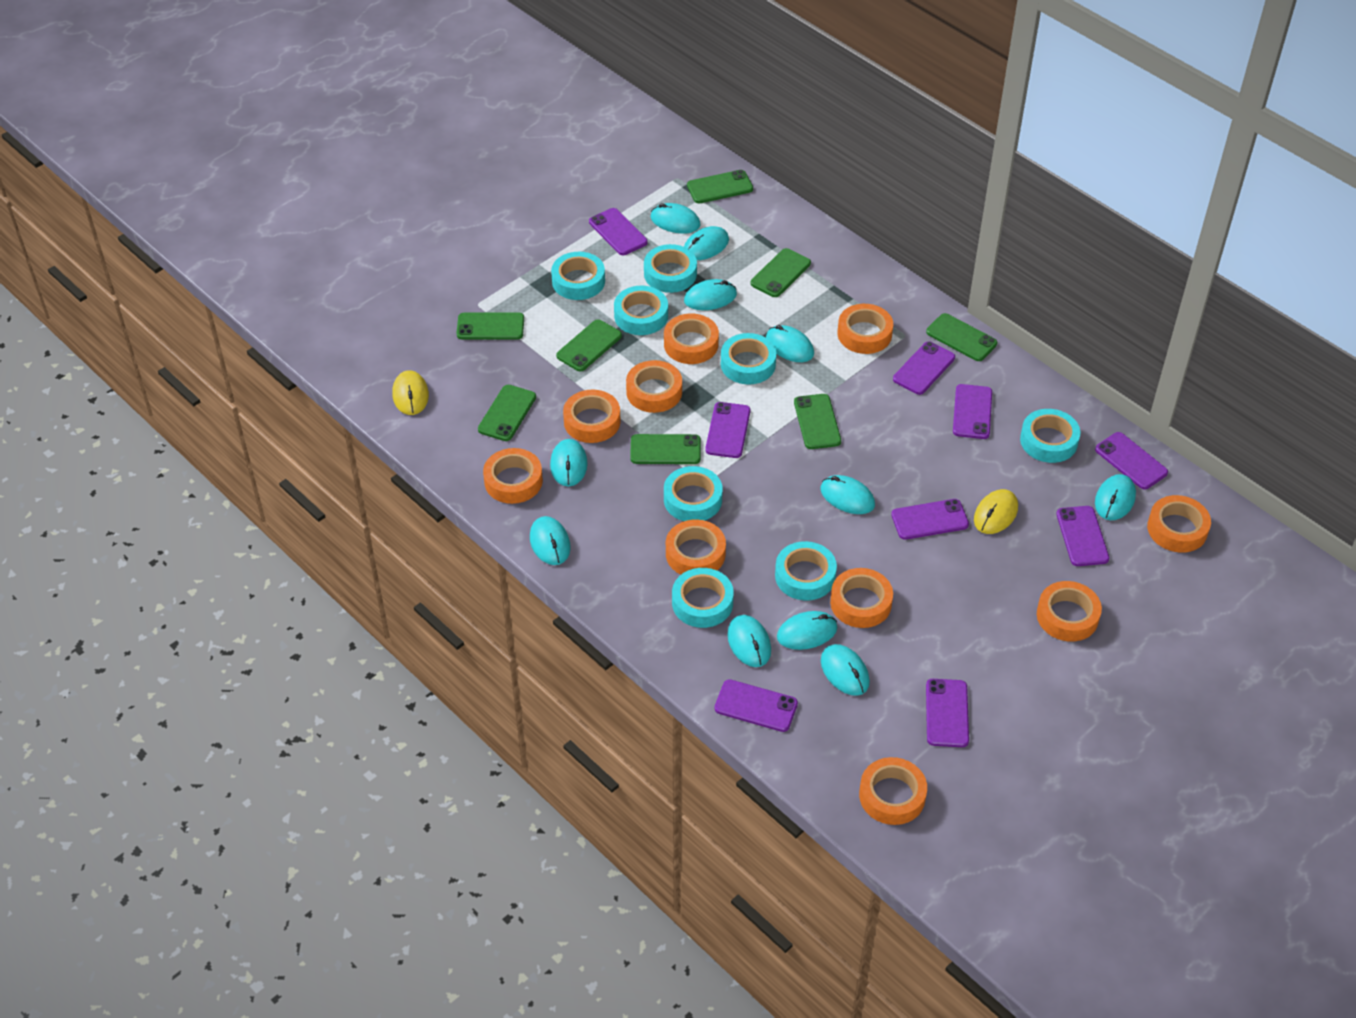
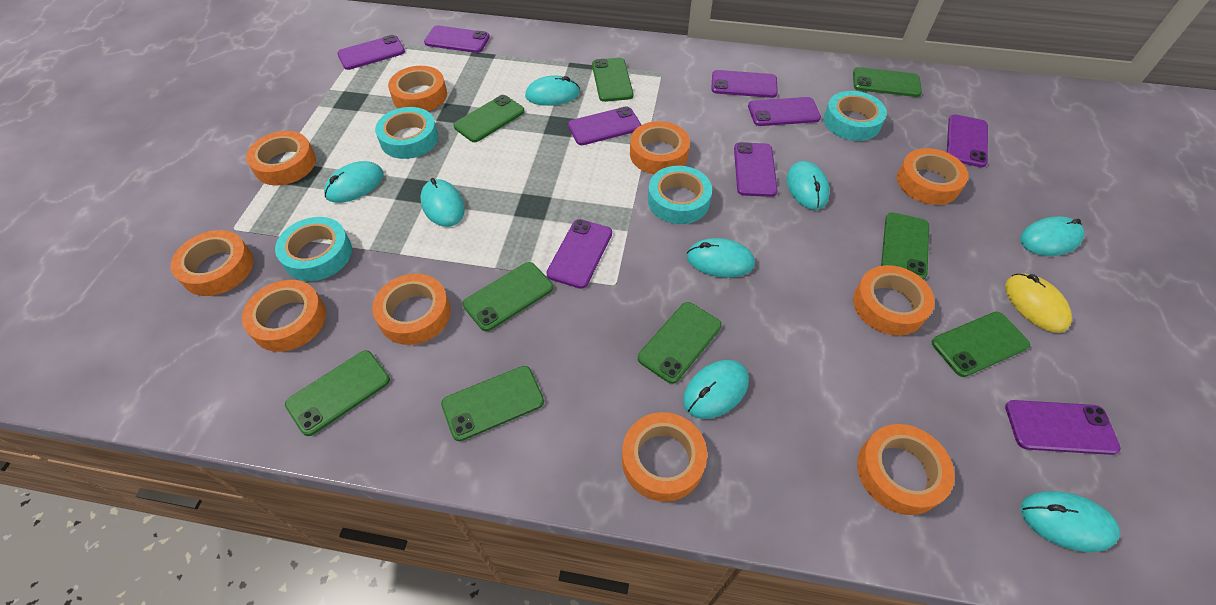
green phone: [456,313,524,340] [478,385,536,441] [556,319,622,371] [630,434,701,464] [687,170,753,203] [751,248,811,297] [794,394,841,449] [926,313,997,361] = 8 -> [285,350,390,436] [441,366,544,441] [453,95,525,142] [463,262,553,331] [592,58,633,102] [638,302,722,384] [853,67,922,97] [881,212,929,280] [932,312,1030,377] = 9
turquoise mouse: [530,516,571,565] [550,439,588,486] [650,203,701,234] [684,226,729,260] [684,279,737,310] [727,615,771,667] [766,325,814,362] [777,611,837,650] [821,475,875,514] [821,644,870,696] [1095,474,1136,520] = 11 -> [324,161,384,203] [420,178,465,227] [525,75,580,106] [683,360,749,419] [687,238,755,278] [787,161,830,210] [1020,216,1084,256] [1021,491,1120,552] = 8
turquoise tape: [551,252,605,300] [614,286,668,335] [644,244,697,293] [664,466,723,521] [672,568,734,628] [721,333,776,385] [775,541,837,601] [1020,409,1080,463] = 8 -> [275,217,352,281] [375,107,438,159] [648,166,712,224] [824,91,887,141] = 4
yellow mouse: [392,370,429,415] [974,489,1018,534] = 2 -> [1005,274,1072,333] = 1

